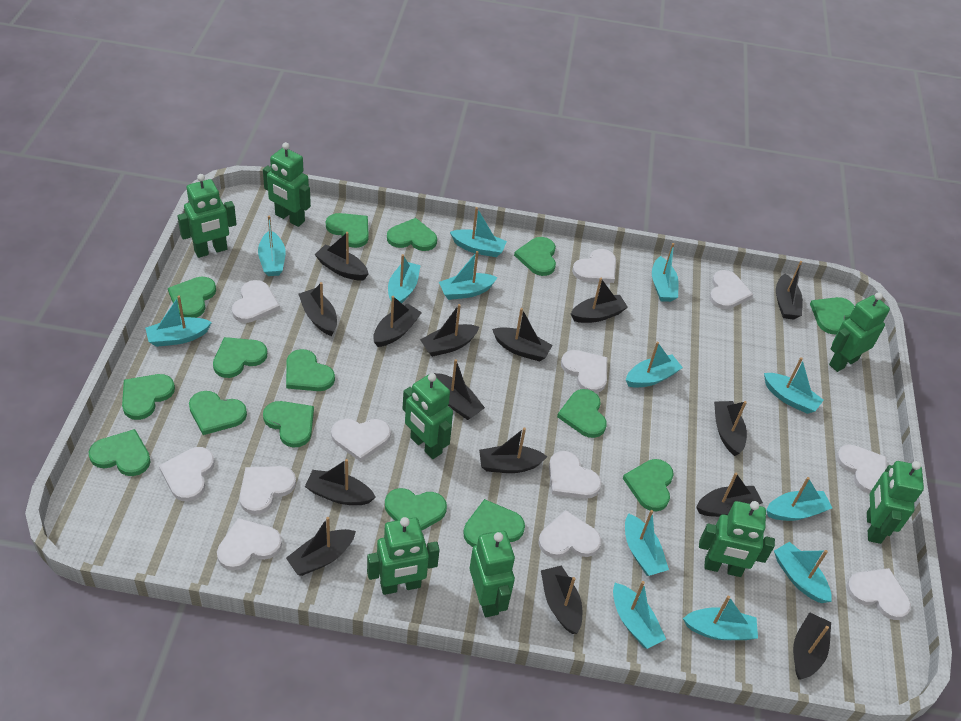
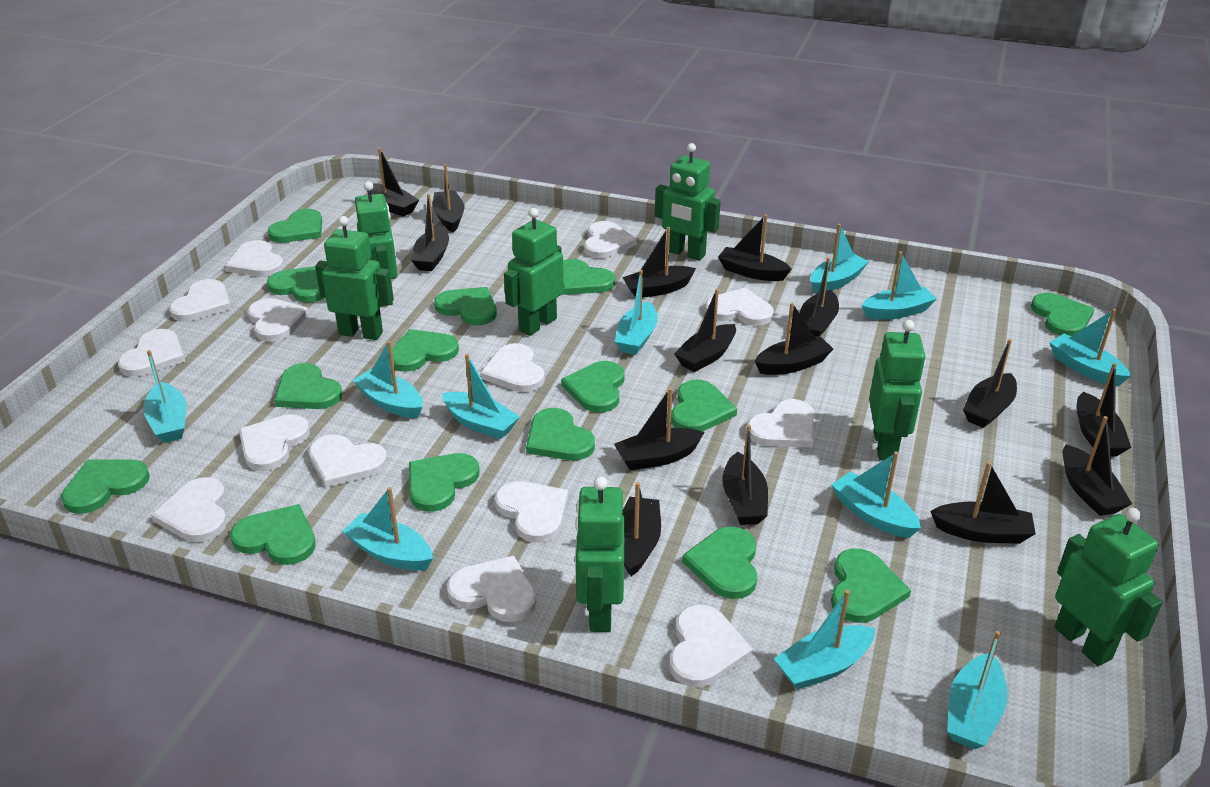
green robot: [178,174,237,258] [263,142,311,227] [367,517,440,595] [403,373,453,459] [470,531,515,617] [699,501,775,577] [829,292,890,372] [867,461,924,544] = 8 -> [315,216,394,340] [355,181,398,306] [504,208,564,336] [575,476,625,632] [655,143,721,261] [869,320,926,461] [1055,508,1162,666] = 7
turquoise boat: [145,295,212,347] [258,215,286,276] [388,254,421,303] [439,251,498,300] [450,207,507,257] [613,581,666,649] [625,510,669,576] [626,342,683,388] [652,243,679,302] [683,595,758,640] [764,357,824,414] [766,477,832,521] [774,542,832,603] = 13 -> [143,350,186,443] [342,487,433,571] [353,341,423,418] [442,354,520,439] [615,270,657,355] [774,590,875,690] [811,224,869,293] [831,451,921,538] [862,251,937,319] [947,631,1008,749] [1049,309,1131,386] = 11
white heart: [159,447,215,501] [217,518,282,570] [232,280,280,323] [239,466,296,514] [331,419,391,462] [538,510,601,558] [549,451,602,499] [561,350,607,393] [572,249,616,283] [709,270,753,309] [836,444,887,493] [846,568,911,620] = 12 -> [118,329,185,377] [151,477,227,542] [169,279,231,321] [225,240,284,277] [239,414,310,471] [248,298,309,342] [309,434,388,487] [447,556,537,622] [480,343,545,392] [495,481,568,543] [584,221,637,258] [669,605,753,687] [705,288,774,326] [746,399,815,447] = 14

